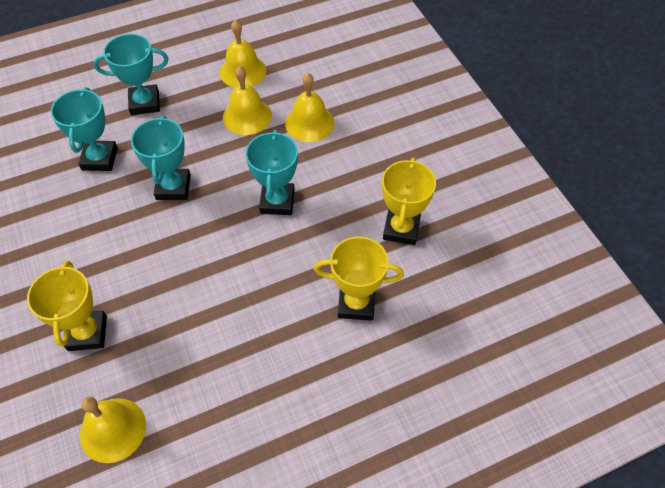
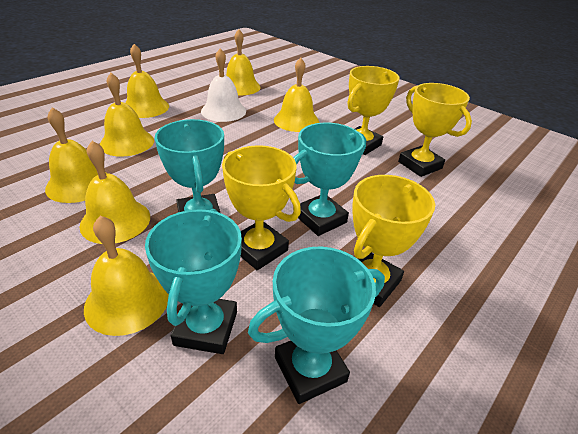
white bell: none = 0 -> [201,48,246,122] = 1
yellow bell: [80,396,146,463] [220,20,267,88] [223,66,272,135] [285,73,334,142] = 4 -> [45,107,106,203] [79,141,150,244] [84,216,169,336] [100,73,154,157] [126,44,169,118] [226,29,261,95] [274,58,319,132] = 7
yellow trophy: [27,260,107,351] [314,236,404,321] [382,158,436,245] = 3 -> [222,145,301,270] [347,66,399,155] [353,175,435,307] [398,83,472,177] = 4

